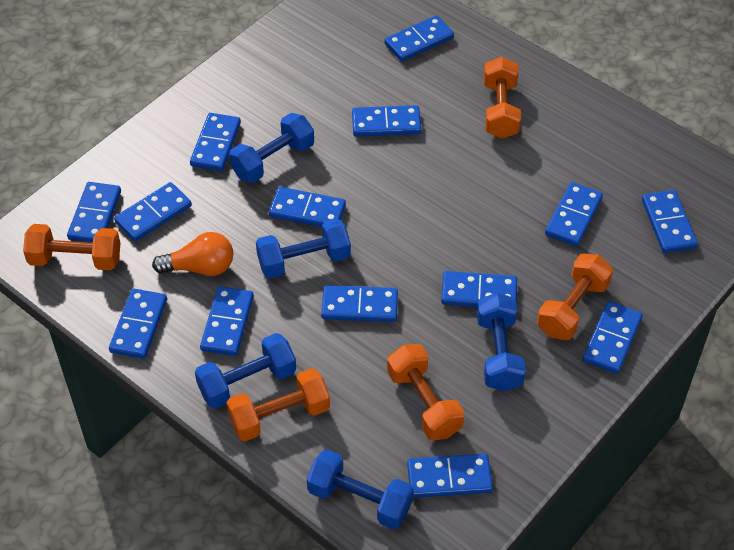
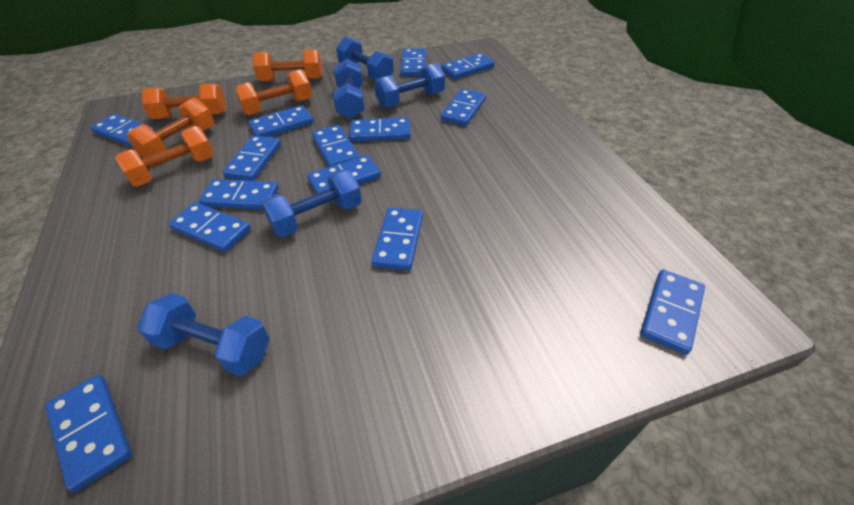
orange light bulb: [152,232,233,276] = 1 -> none = 0

